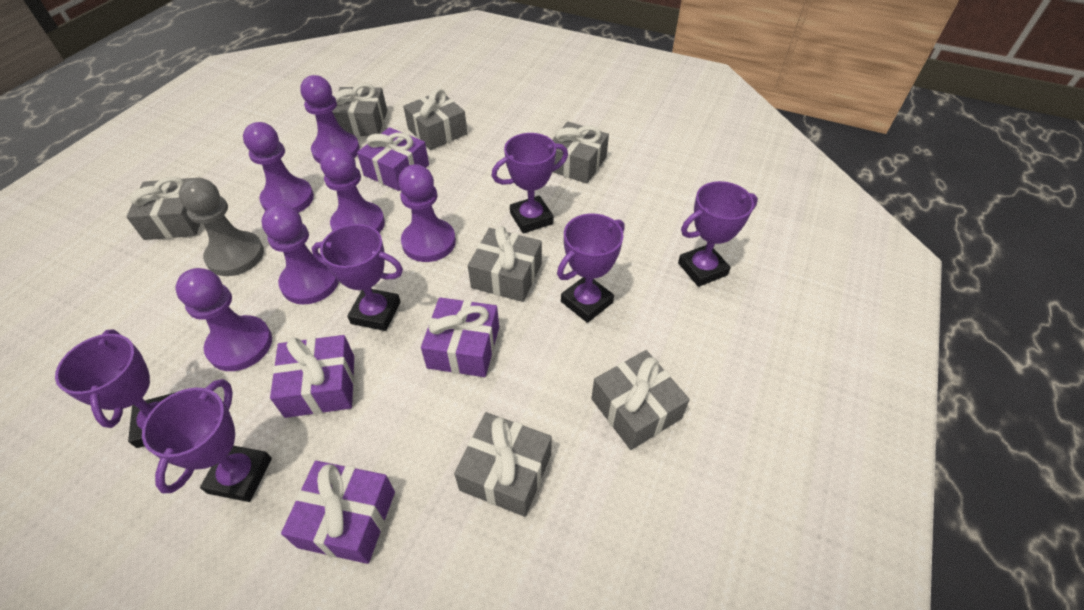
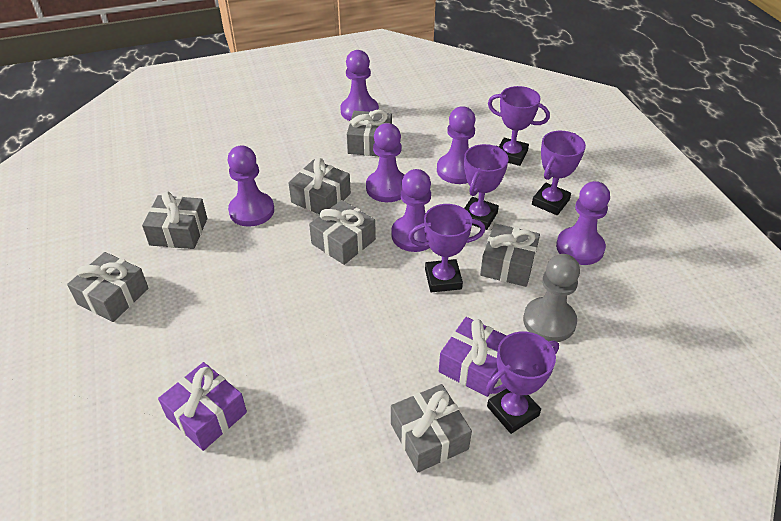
purple gift: [270,335,354,418] [281,461,395,564] [357,127,429,191] [421,297,499,377] = 4 -> [158,362,247,451] [439,317,507,397] = 2
purple trophy: [55,329,176,448] [142,379,272,502] [311,224,403,331] [492,133,568,234] [557,214,625,323] [678,181,758,287] = 6 -> [408,204,485,293] [464,144,508,230] [486,332,559,434] [488,86,550,166] [532,131,586,215] = 5

